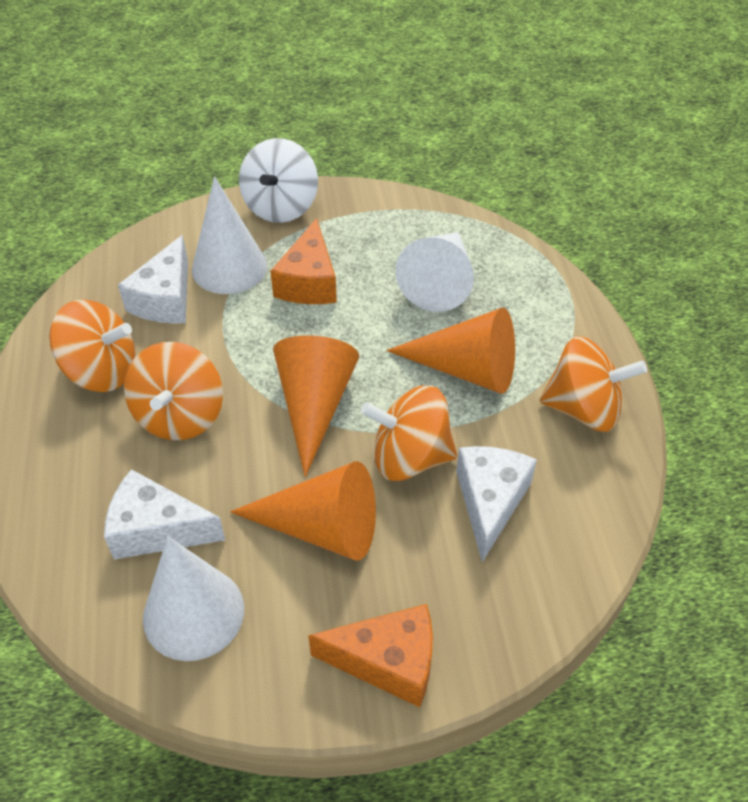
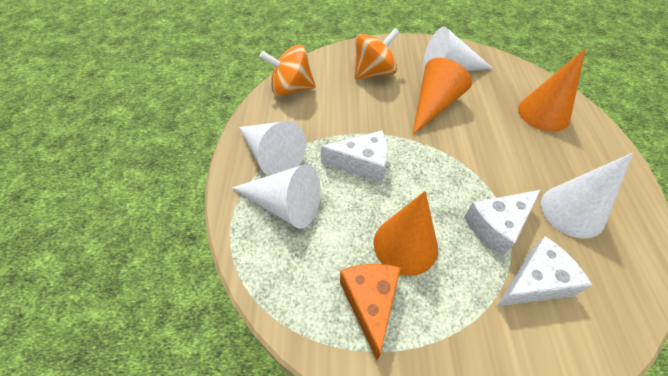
orange cheese: [270,218,337,304] [308,604,433,707] = 2 -> [340,264,401,360] = 1
orange spinning top: [49,300,135,392] [124,342,223,440] [361,385,457,481] [539,336,647,432] = 4 -> [260,45,316,96] [355,28,400,80] = 2
white cone: [143,536,244,661] [192,176,267,294] [395,232,474,312] = 3 -> [232,164,321,229] [239,121,306,176] [423,27,493,71] [541,153,633,239] = 4
white spinning top: [239,138,318,223] = 1 -> none = 0

